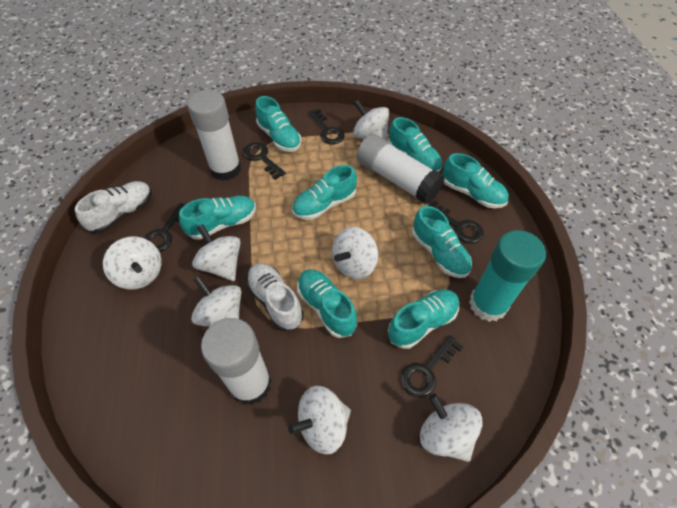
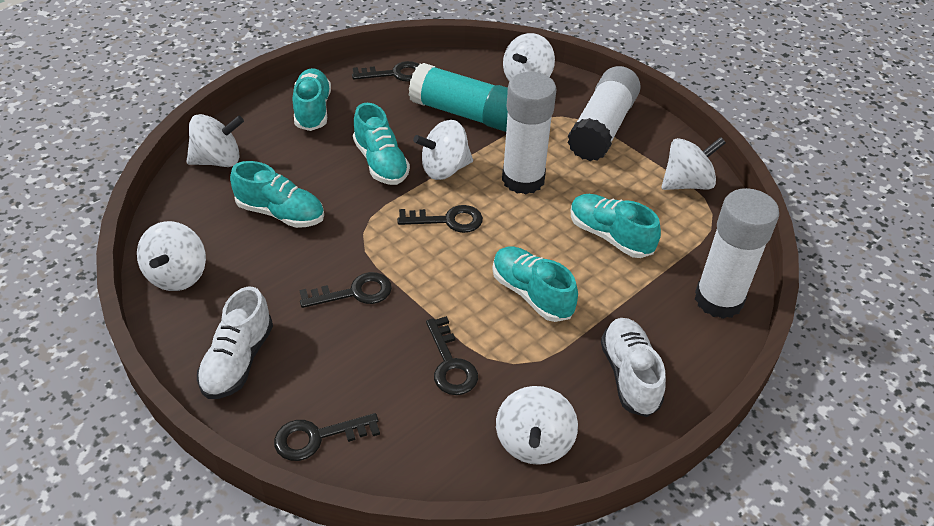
turquoise shoe: [179,196,256,240] [255,96,301,152] [292,165,357,220] [297,269,357,338] [388,117,442,172] [388,290,459,349] [412,206,472,278] [442,153,509,208] = 8 -> [230,161,324,228] [293,68,331,131] [353,103,410,185] [492,247,578,322] [571,194,661,258] = 5
white spinning top: [103,237,162,290] [191,275,242,327] [192,224,241,281] [288,386,351,455] [332,227,378,280] [353,100,389,141] [420,394,482,462] = 7 -> [137,221,206,291] [186,114,244,167] [413,120,473,180] [496,386,578,465] [503,33,555,82] [661,137,726,190] = 6

